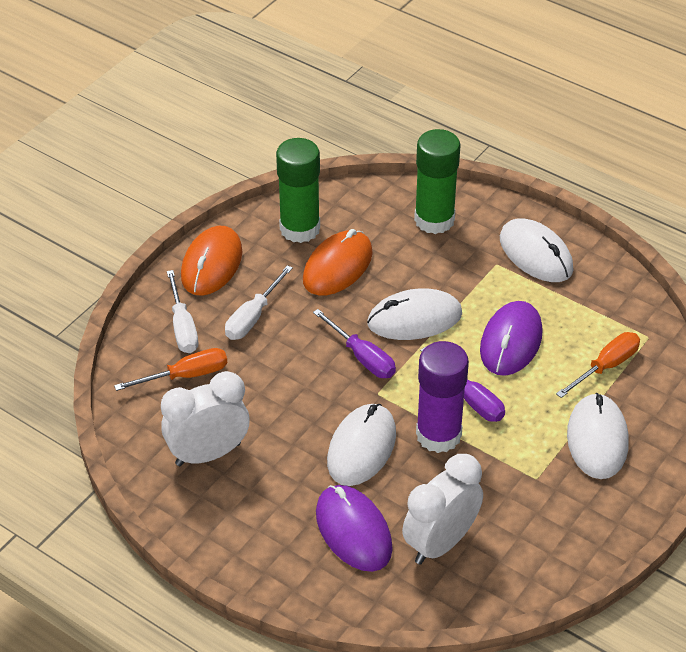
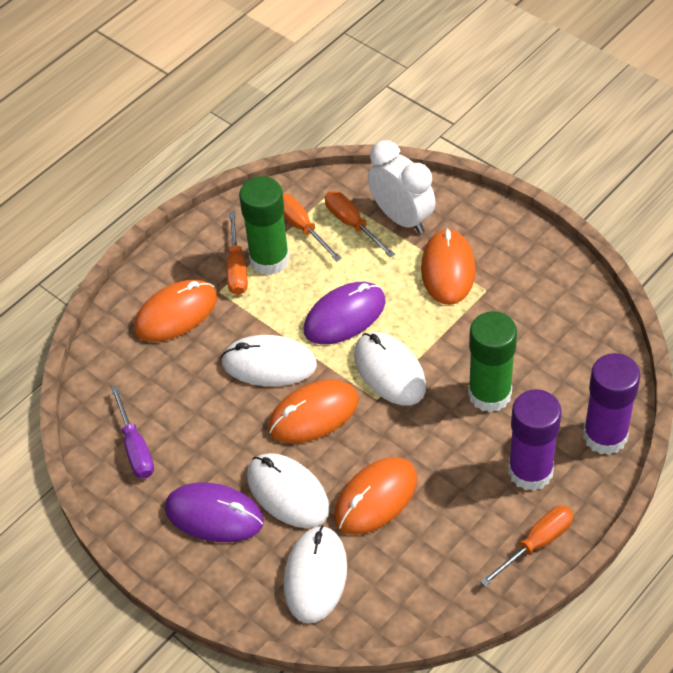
orange mouse: [181,226,242,296] [303,229,373,296] = 2 -> [134,279,217,342] [268,380,359,443] [334,457,417,535] [421,228,475,305] = 4
orange screwdriver: [114,348,227,391] [556,332,640,398] = 2 -> [226,211,248,295] [283,194,342,261] [325,191,395,258] [480,506,574,587] = 4
purple glue stick: [416,341,469,453] = 1 -> [508,389,562,491] [583,353,640,455] = 2
purple screwdriver: [313,309,396,378] [420,347,505,422] = 2 -> [111,386,154,478] = 1
white clock: [161,371,249,466] [402,454,483,565] = 2 -> [368,140,436,234] = 1
white screwdriver: [167,270,198,353] [225,265,293,340] = 2 -> none = 0

